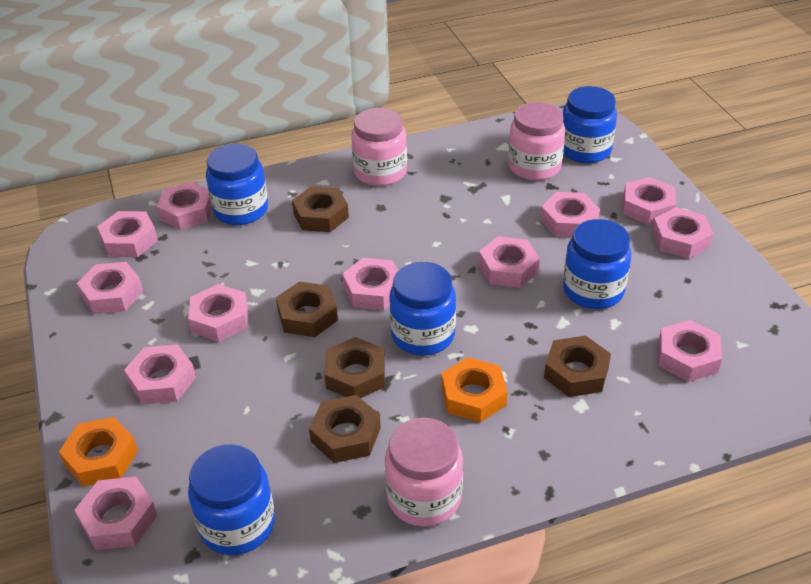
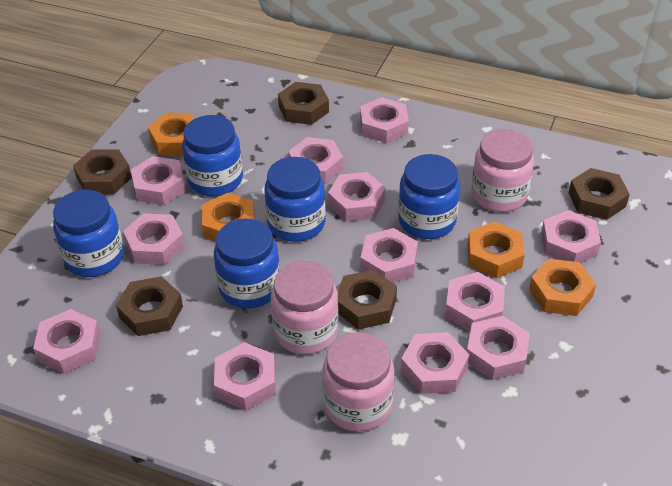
orange nut: [59,417,138,487] [441,357,508,423] = 2 -> [148,113,195,156] [202,193,255,242] [467,221,525,278] [529,259,596,316] = 4

